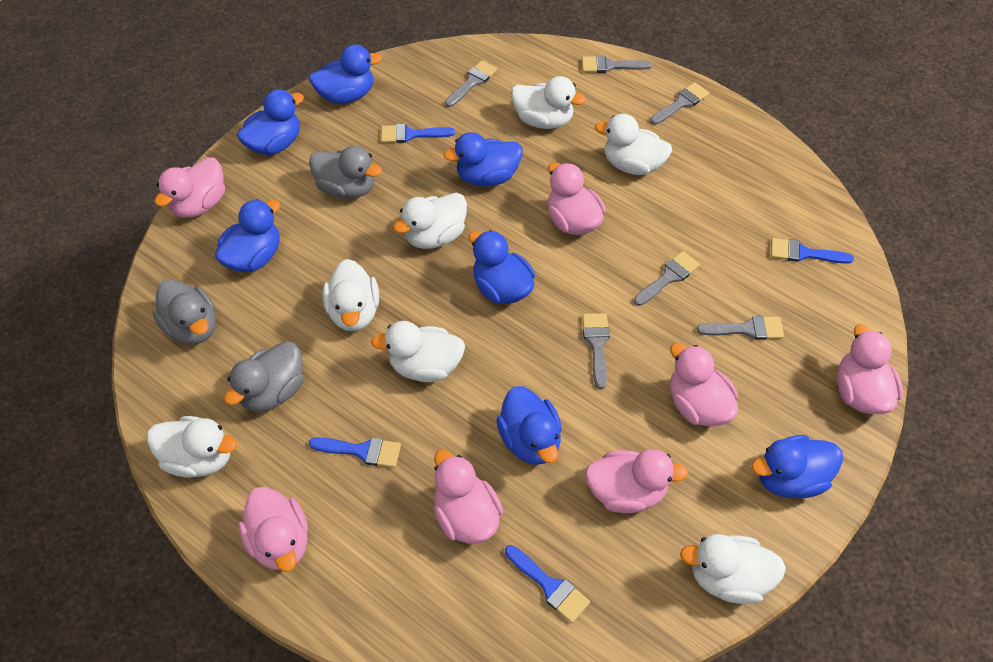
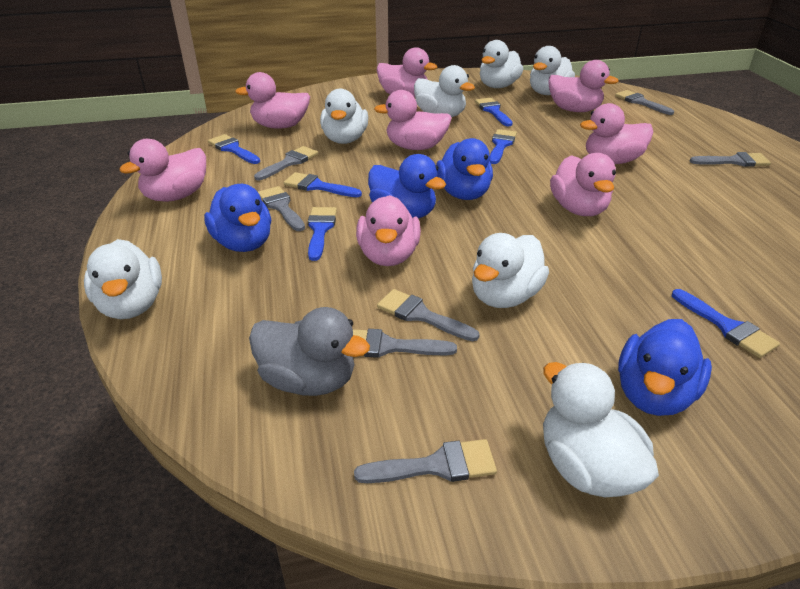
blue brush: [309,437,401,468] [381,124,455,143] [505,545,590,623] [771,238,854,264] = 4 -> [208,134,260,164] [284,172,362,197] [308,207,337,261] [475,98,513,127] [489,129,517,164] [672,289,780,358] = 6
blue duck: [215,199,280,272] [237,89,304,155] [309,44,382,104] [443,132,523,187] [469,230,535,304] [496,386,562,465] [752,435,843,498] = 7 -> [204,184,271,252] [368,154,446,218] [436,138,493,200] [618,319,712,416] = 4
grey brush: [445,60,498,107] [582,55,652,73] [582,313,610,389] [634,251,700,306] [650,82,709,125] [696,316,784,340] = 6 -> [254,146,318,180] [258,186,305,231] [353,329,457,358] [354,439,497,483] [377,289,480,341] [615,90,674,115] [690,152,771,167] = 7
grey duck: [153,279,216,345] [224,341,304,412] [309,146,382,199] = 3 -> [249,307,370,396] = 1
pink duck: [154,157,225,218] [238,487,308,572] [434,449,503,544] [548,162,606,235] [585,449,689,513] [670,343,738,427] [837,324,903,414] = 7 -> [119,139,206,202] [235,72,310,129] [356,195,421,266] [374,90,452,150] [376,47,438,97] [548,60,619,112] [550,153,616,216] [580,103,653,164] = 8

